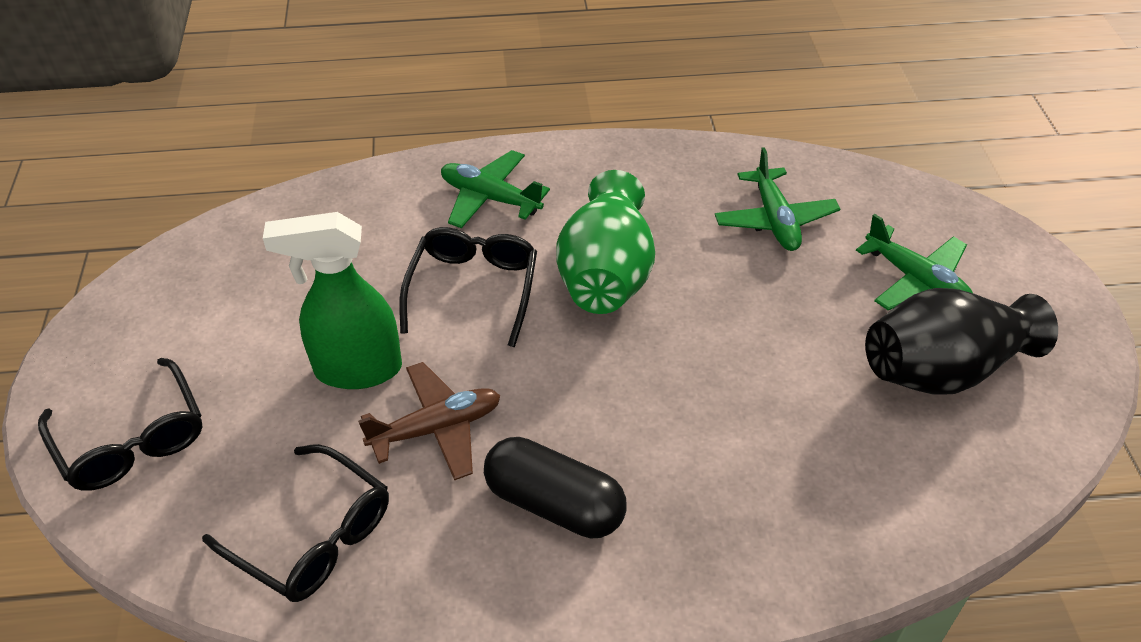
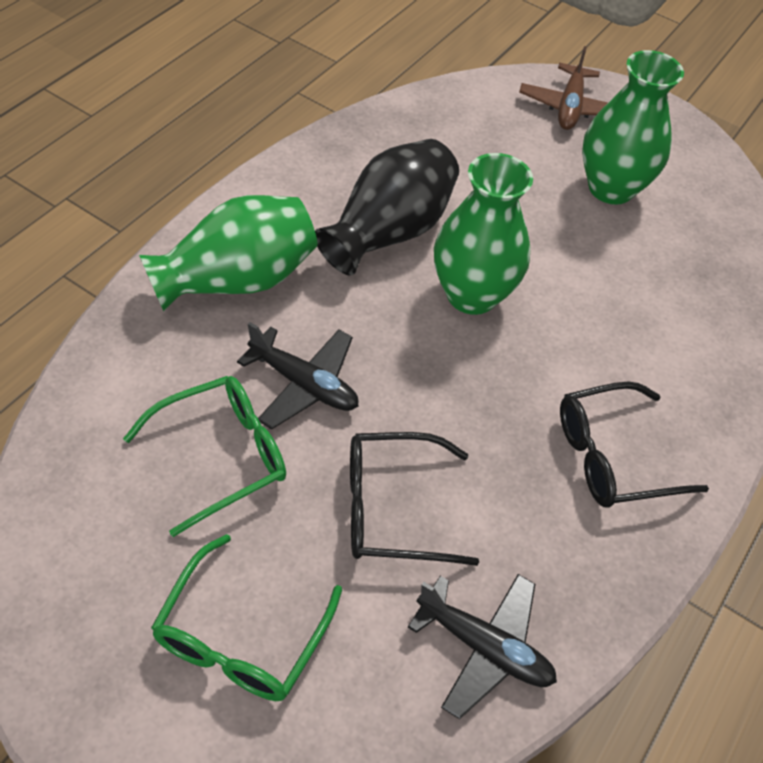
black capsule: [484,437,627,539] = 1 -> none = 0
black glasses: [38,358,202,491] [202,444,389,602] [399,227,537,347] = 3 -> [350,432,479,566] [560,381,709,508] = 2
black plane: none = 0 -> [237,322,358,430] [408,574,557,719] = 2
green glasses: none = 0 -> [123,376,286,537] [151,534,342,701] = 2
green plane: [441,150,550,228] [715,147,840,251] [856,214,973,310] = 3 -> none = 0
green spray bottle: [263,212,402,389] = 1 -> none = 0
green vase: [556,170,655,314] = 1 -> [139,195,318,311] [434,153,533,315] [582,50,684,205] = 3

